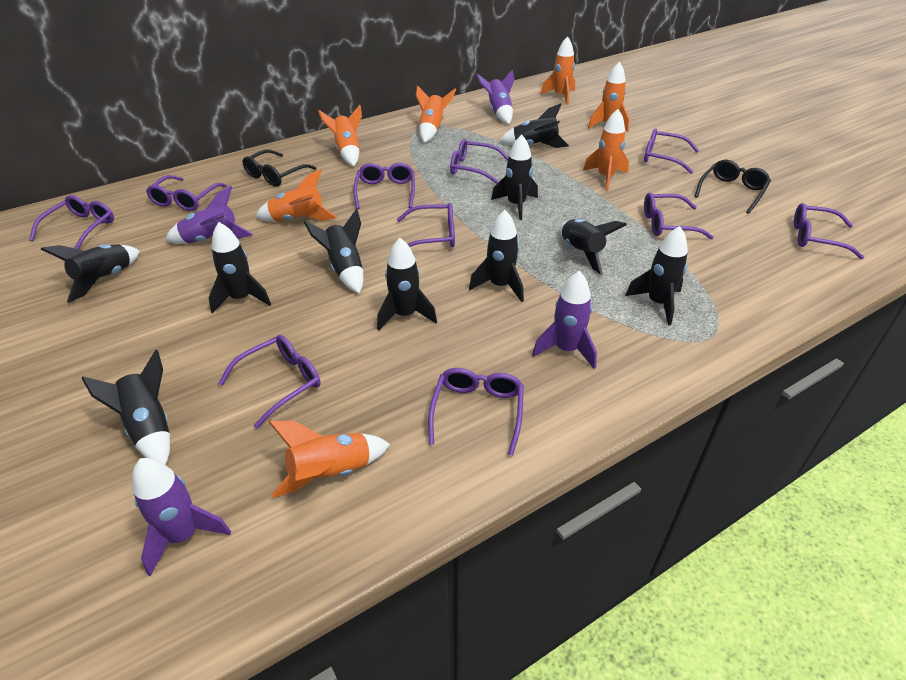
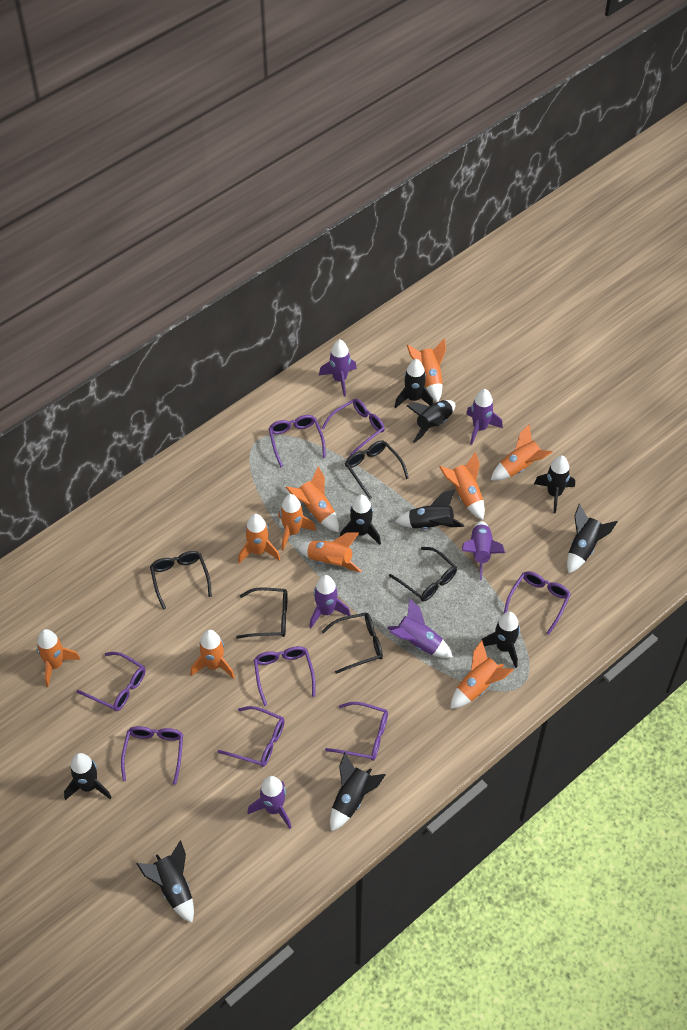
black glasses: [242,150,317,187] [695,160,771,214] = 2 -> [150,551,212,610] [236,587,287,639] [321,612,383,674] [345,440,409,499] [389,547,457,602] = 5
orange rocket: [255,169,337,221] [269,421,390,498] [318,105,362,166] [416,85,456,143] [540,36,575,105] [583,109,629,191] [588,62,630,132] = 7 -> [37,629,81,687] [191,630,235,679] [238,514,280,563] [278,494,316,551] [286,466,339,532] [297,533,361,572] [407,339,446,402] [439,452,485,520] [450,640,514,709] [491,424,553,480] = 10
purple glasses: [29,195,114,249] [146,175,227,211] [218,335,321,429] [353,163,415,209] [397,203,455,247] [428,368,524,456] [450,139,508,184] [644,128,699,174] [644,193,714,239] [794,203,864,259] = 10 -> [76,652,146,711] [121,726,183,785] [217,706,285,767] [254,646,316,706] [268,415,326,468] [322,399,385,456] [325,702,388,761] [503,571,571,635] = 8
purple rocket: [132,458,231,576] [165,186,253,244] [476,70,515,124] [532,271,597,369] = 4 -> [247,776,292,829] [309,575,351,628] [319,339,357,397] [387,598,453,658] [462,521,505,580] [466,389,503,445] = 6

